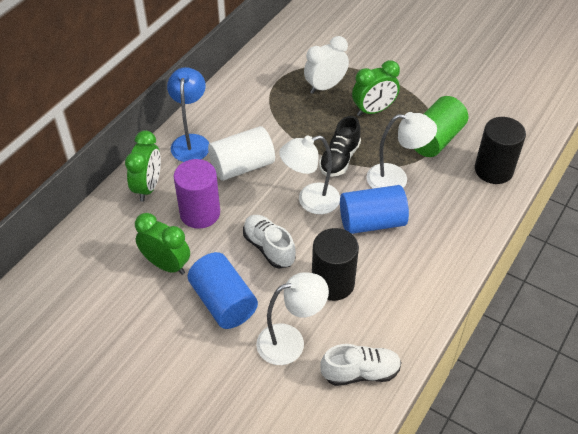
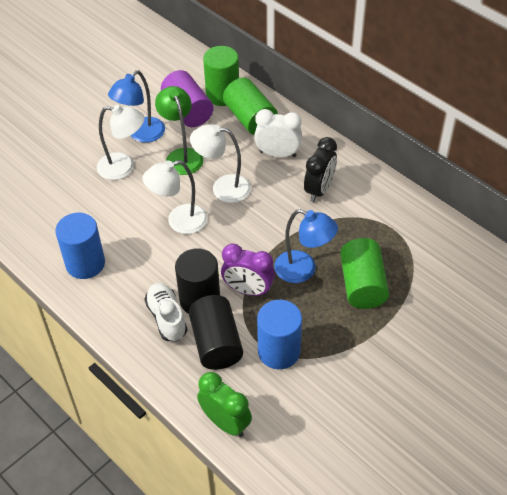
black clock: none = 0 -> [304,137,337,202] = 1
black shoe: [319,116,361,177] = 1 -> none = 0
blue lamp: [167,67,209,162] = 1 -> [108,70,165,143] [274,209,338,283] = 2
green clock: [125,130,161,202] [135,213,190,275] [352,60,400,116] = 3 -> [197,372,252,437] = 1
green cylinder: [414,96,468,157] = 1 -> [203,46,239,106] [223,78,278,135] [340,238,389,309] = 3
green lamp: none = 0 -> [155,86,203,175] = 1
purple clock: none = 0 -> [221,244,275,296] = 1
white cylinder: [208,126,275,181] = 1 -> none = 0
white shoe: [243,215,296,269] [320,344,402,386] = 2 -> [145,283,187,341] = 1

